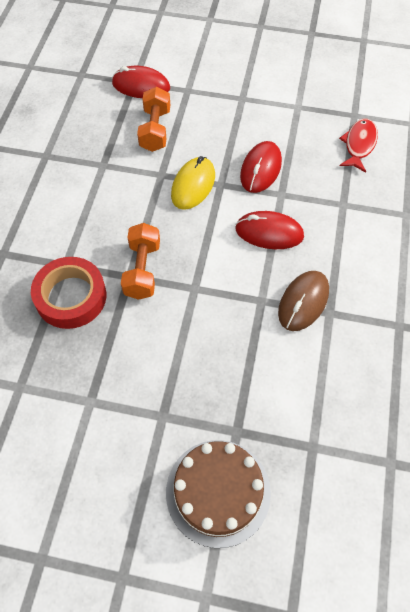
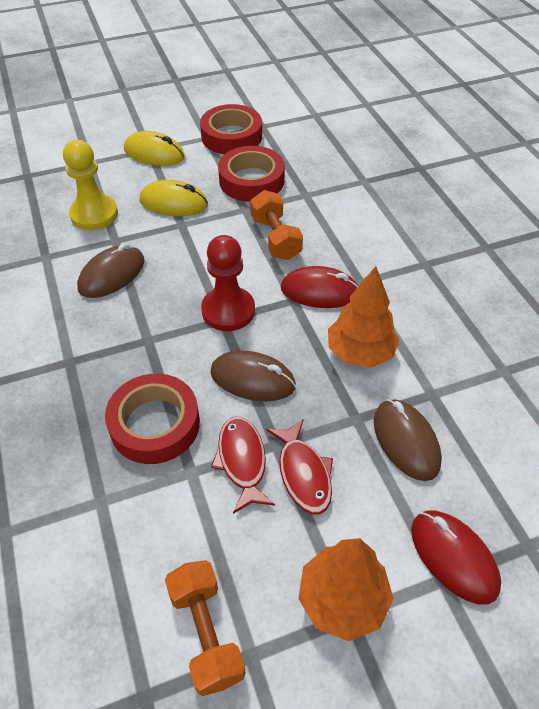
brown cake: [166,440,271,548] = 1 -> none = 0
brown mouse: [278,271,329,331] = 1 -> [77,243,145,298] [210,351,296,401] [374,399,442,481] = 3
orange tree: none = 0 -> [298,538,394,641] [328,266,400,368] = 2
red fish: [339,119,378,173] = 1 -> [211,416,275,514] [266,419,333,515] = 2
red mouse: [112,66,170,98] [235,211,304,249] [240,141,282,193] = 3 -> [281,266,358,308] [411,511,501,604] = 2
red pawn: none = 0 -> [201,235,255,331] = 1
red tape: [31,257,106,329] = 1 -> [105,374,200,464] [200,104,262,154] [218,146,285,202] = 3
yellow mouse: [171,156,215,210] = 1 -> [124,131,185,166] [139,180,208,216] = 2
yellow pawn: none = 0 -> [63,140,118,230] = 1

